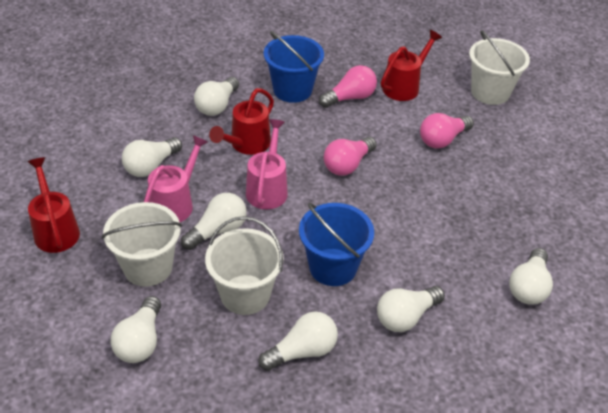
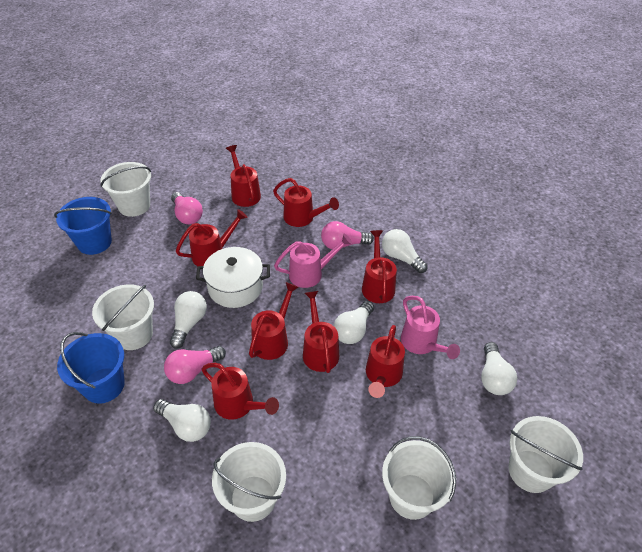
red watering can: [28,157,80,253] [209,88,274,155] [381,30,442,101] = 3 -> [176,209,248,266] [202,363,279,420] [226,145,261,207] [249,282,299,360] [273,178,339,227] [303,291,339,373] [362,230,397,303] [366,325,405,398] = 8
white bucket: [102,202,182,287] [205,216,284,315] [469,30,530,105] = 3 -> [92,284,154,350] [100,162,151,217] [212,442,286,522] [382,436,456,520] [509,416,583,493] = 5
white light bulb: [111,296,161,363] [122,137,182,177] [181,193,246,250] [194,77,239,116] [258,311,338,371] [377,286,445,332] [509,248,553,305] = 7 -> [153,399,211,442] [170,291,207,349] [334,301,374,344] [382,229,428,273] [481,342,517,395] = 5
white pot: none = 0 -> [196,247,270,308] = 1

